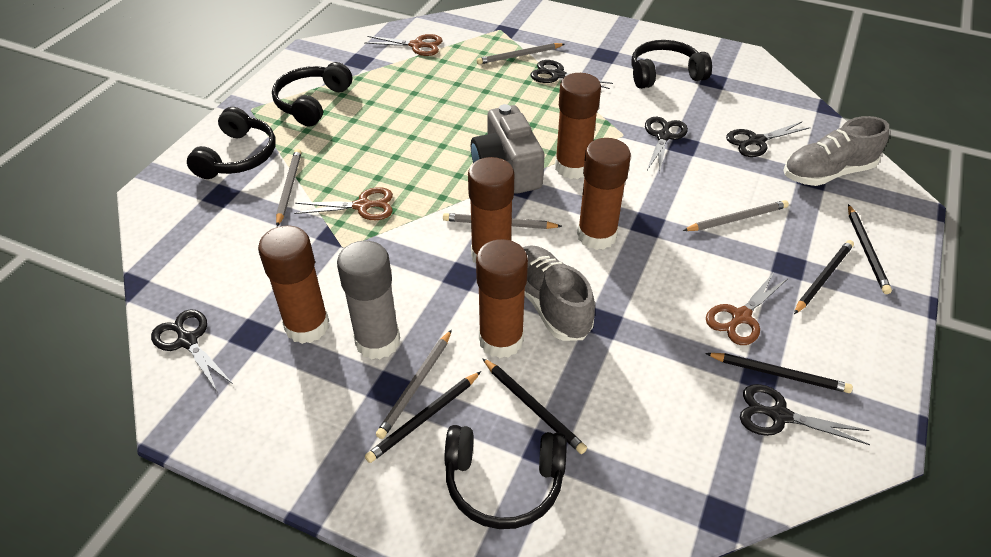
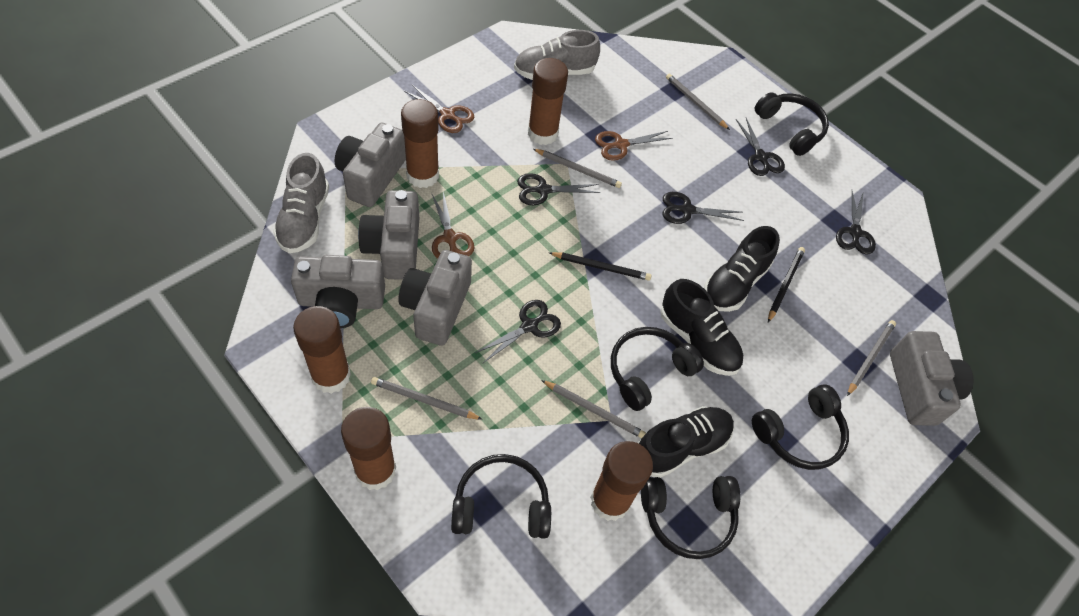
black headphones: [187,107,276,179] [272,62,352,127] [445,425,567,529] [631,40,712,89] = 4 -> [451,454,551,539] [611,327,704,411] [641,476,741,559] [752,384,849,470] [755,92,829,156] = 5
black pencil: [365,371,481,463] [482,358,587,454] [705,353,853,393] [794,240,854,314] [848,204,892,294] = 5 -> [549,252,651,281] [768,247,805,323] = 2
black shoe: none = 0 -> [638,406,734,478] [661,279,743,376] [704,226,780,312] = 3
grey camera: [471,104,545,194] = 1 -> [291,255,385,328] [335,123,406,207] [358,190,419,280] [398,250,472,346] [890,331,973,426] = 5
grey glue stick: [337,241,400,360] = 1 -> none = 0

